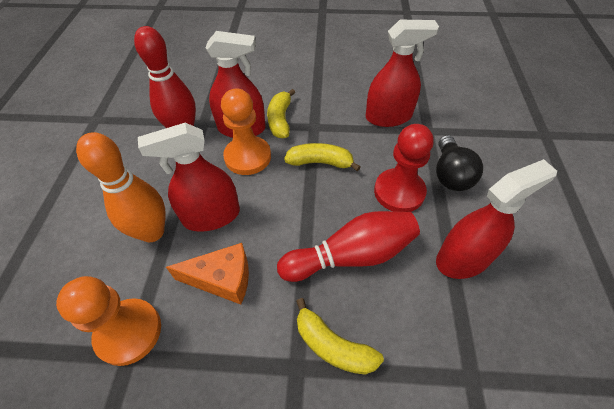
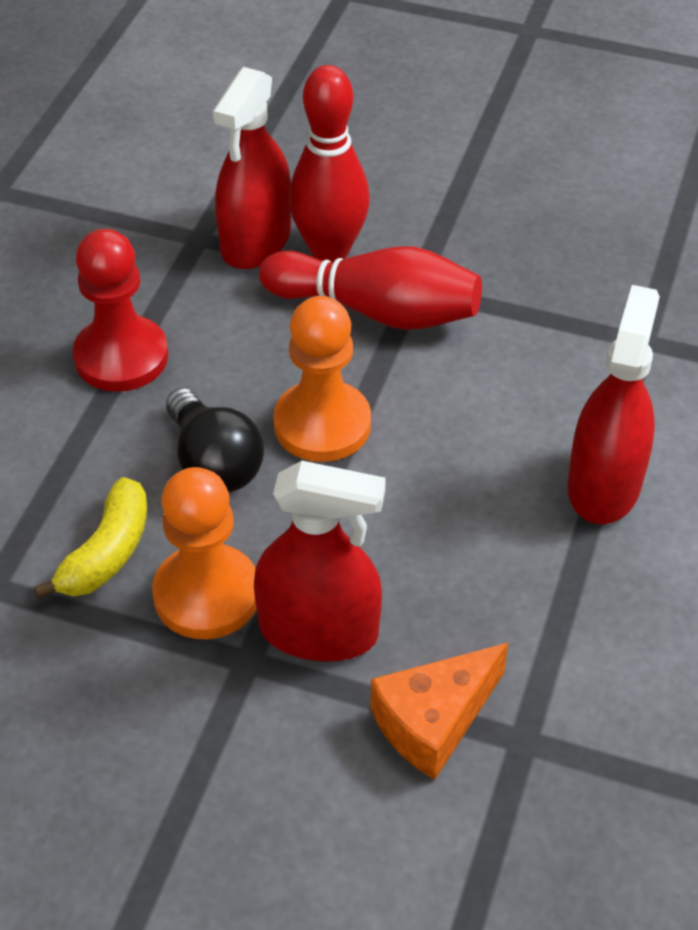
orange bowling pin: [76,132,166,242] = 1 -> none = 0
red spray bottle: [138,123,240,232] [205,31,266,138] [366,20,439,127] [436,159,557,279] = 4 -> [213,67,291,269] [254,461,386,662] [568,285,660,524] = 3
yellow banana: [267,89,295,138] [284,143,361,171] [296,298,384,375] = 3 -> [34,477,147,599] = 1

